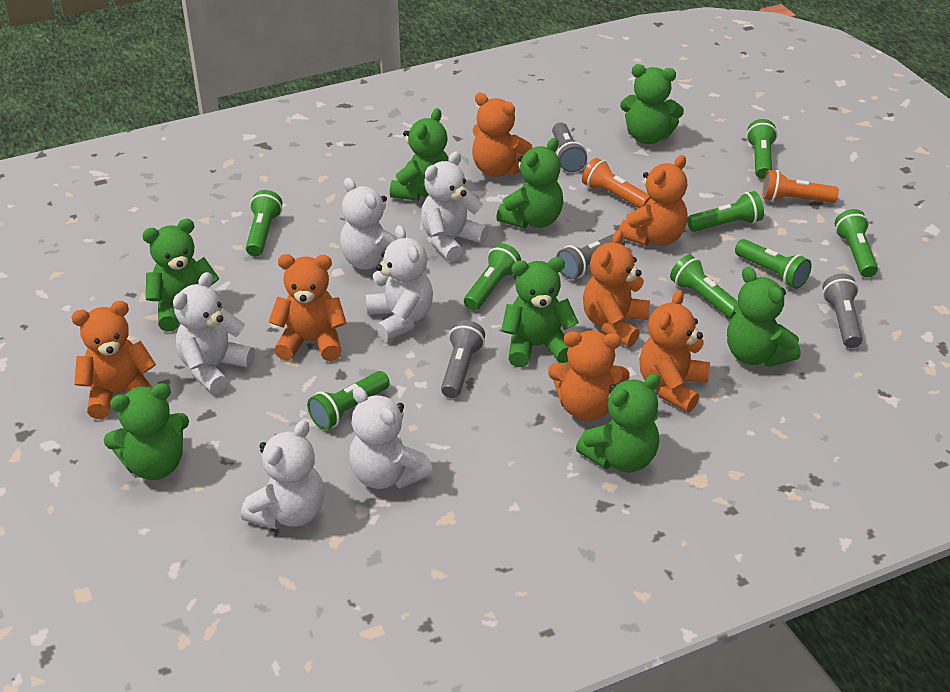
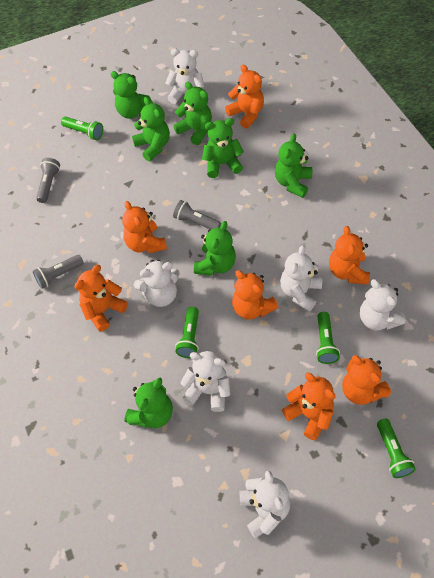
green flashlight: [246,190,282,256] [307,371,390,430] [464,243,521,311] [670,255,737,319] [687,191,764,232] [735,239,811,289] [746,119,777,179] [835,209,878,278] = 8 -> [61,117,103,140] [175,307,199,358] [316,312,340,364] [377,419,416,478] = 4
green teddy bear: [104,383,189,480] [142,219,222,332] [390,108,449,201] [496,138,563,229] [501,257,579,367] [576,373,661,473] [620,64,684,144] [727,267,800,367] = 8 -> [111,71,153,119] [125,378,173,428] [132,97,170,161] [173,82,212,145] [194,221,236,276] [202,118,244,178] [275,134,312,198] = 7
grey flashlight: [441,320,485,398] [552,122,587,172] [556,234,625,280] [822,274,863,348] = 4 -> [33,255,84,289] [36,158,60,203] [173,200,221,230] = 3
orange flashlight: [582,158,651,208] [762,170,839,203] = 2 -> none = 0

